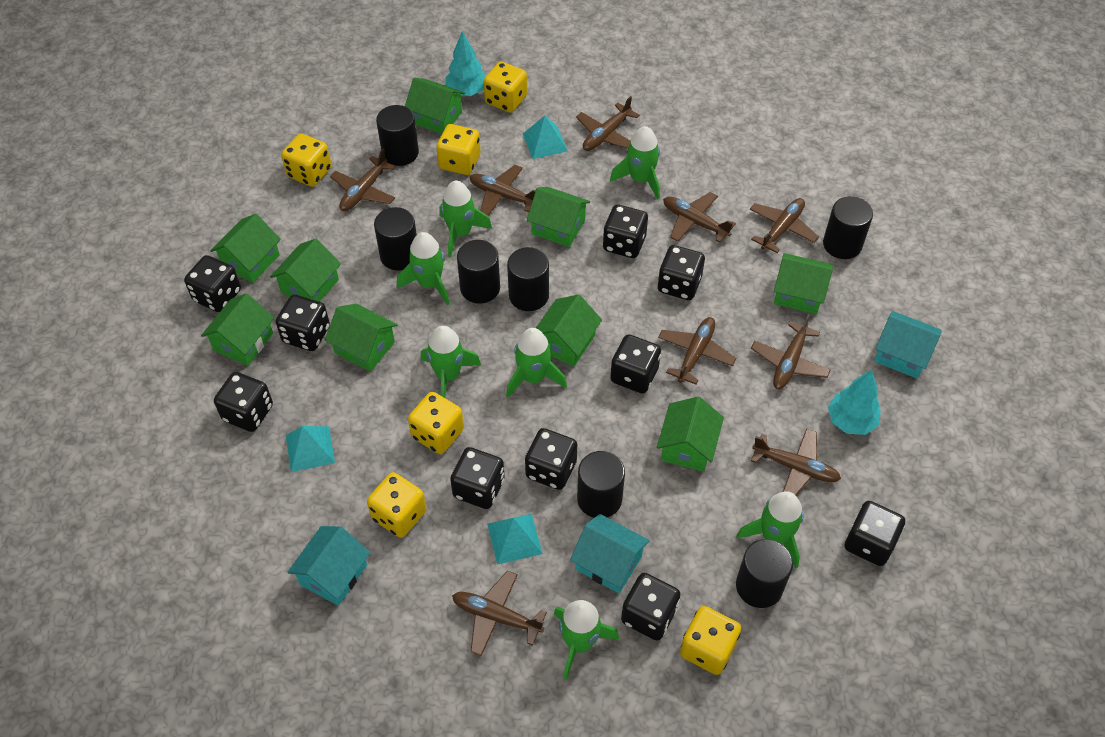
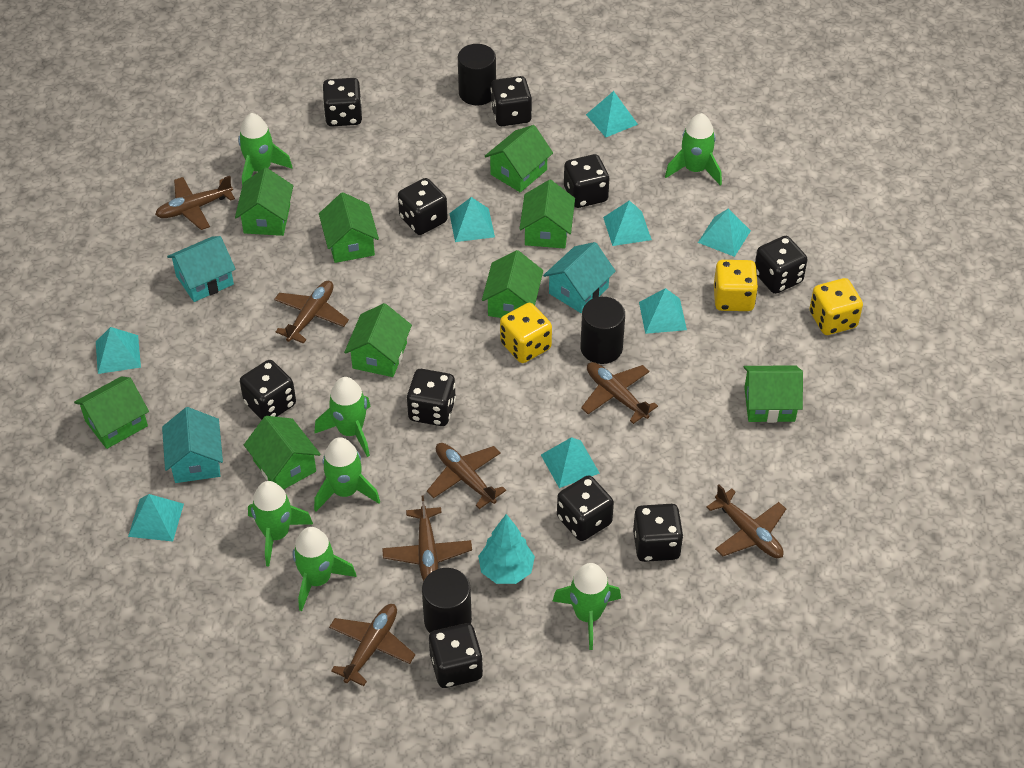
black cylinder: [374,207,417,270] [376,105,419,166] [457,240,500,304] [507,247,549,311] [577,451,625,518] [736,539,793,608] [823,196,873,259] = 7 -> [422,568,472,633] [458,44,496,105] [580,297,625,364] = 3
brown plane: [330,148,396,211] [452,571,547,656] [470,165,535,216] [576,96,640,151] [658,317,736,385] [663,192,736,243] [750,198,819,253] [751,314,831,389] [751,428,841,495] = 9 -> [155,176,235,230] [274,281,349,344] [329,604,415,686] [382,495,472,581] [427,443,506,509] [581,362,658,424] [706,485,786,558] = 7
turquoise pyramid: [286,426,335,472] [487,514,543,565] [523,116,568,159] = 3 -> [96,327,141,374] [128,494,184,542] [449,197,495,242] [541,437,600,488] [586,91,638,137] [603,200,652,246] [639,288,687,334] [698,209,751,257] = 8
turquoise tree: [446,31,486,96] [828,370,881,435] = 2 -> [478,514,535,584] = 1
yellow dice: [281,133,331,187] [367,472,427,538] [408,392,464,454] [436,124,480,175] [484,62,527,113] [680,606,741,675] = 6 -> [500,303,552,363] [714,260,758,311] [809,278,863,335] = 3

